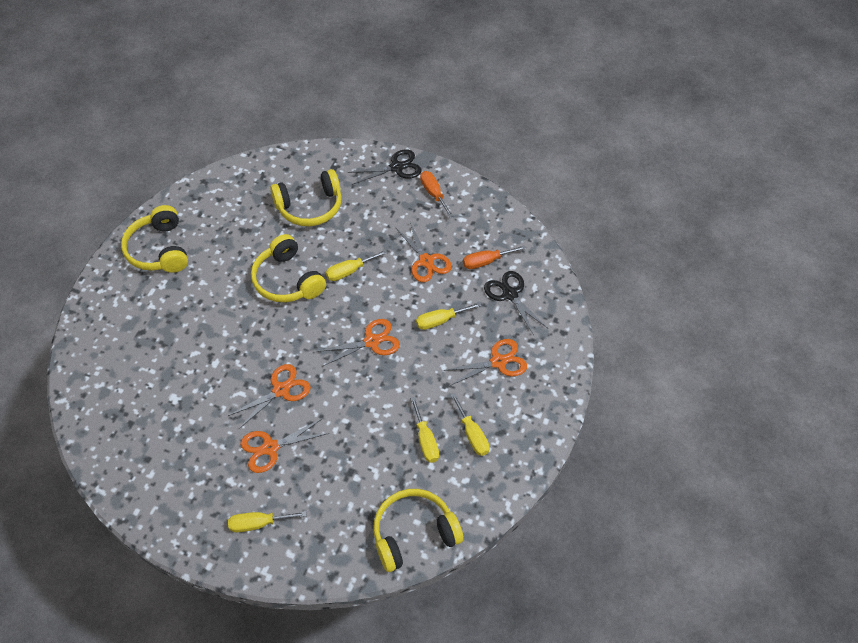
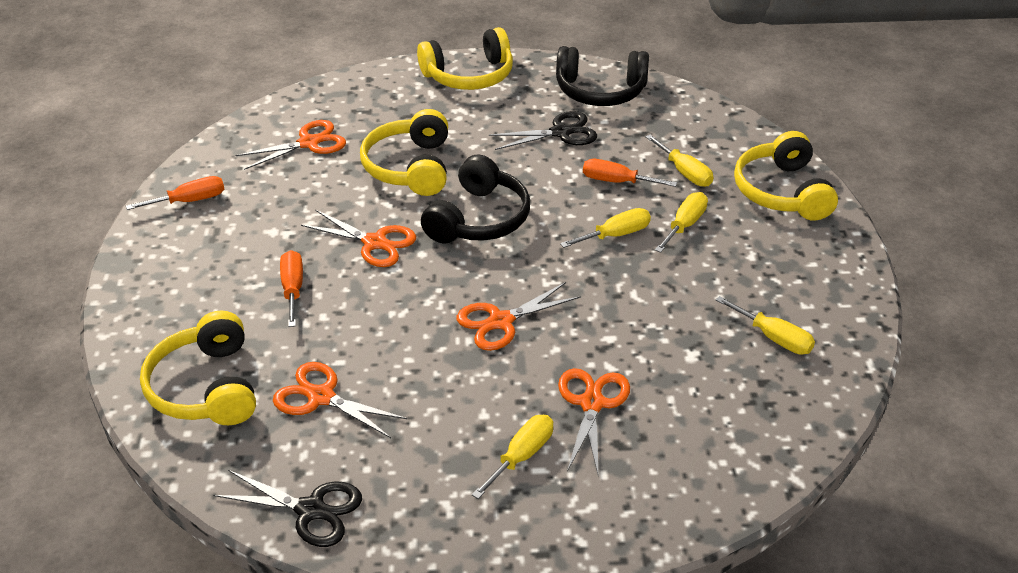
black headphones: none = 0 -> [421,154,530,243] [556,46,649,106] = 2
orange screwdriver: [420,171,453,217] [463,245,526,269] = 2 -> [126,176,224,210] [280,250,303,327] [583,159,677,187] = 3

